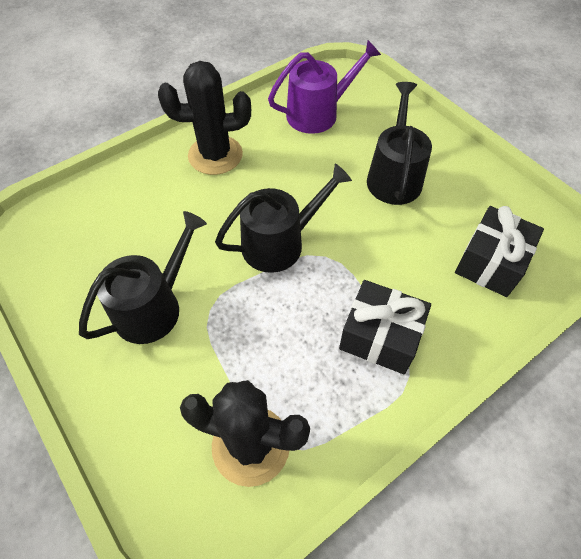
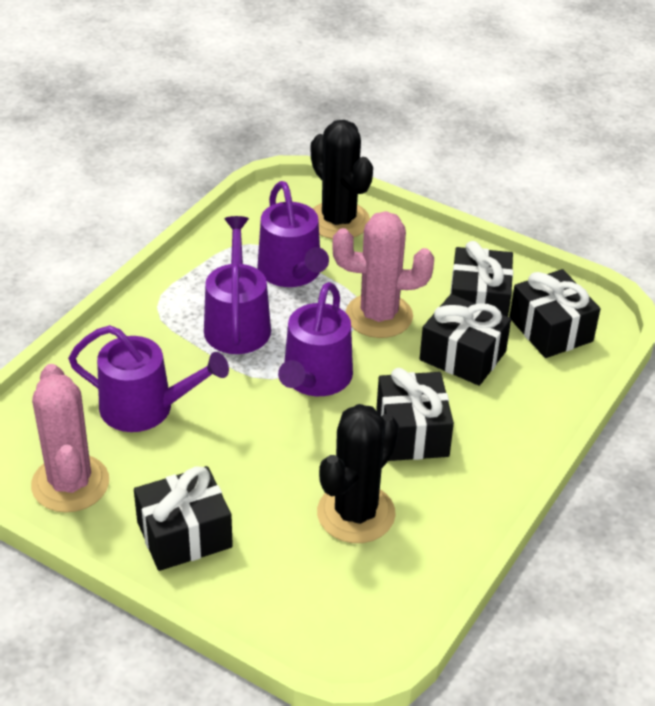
black gift: [339,280,431,374] [455,206,544,297] = 2 -> [134,466,233,571] [376,368,454,461] [420,294,511,386] [450,241,513,317] [509,269,600,358] = 5
black watering can: [79,211,207,344] [215,164,352,273] [367,82,432,205] = 3 -> none = 0
pink cactus: none = 0 -> [31,364,109,513] [332,211,434,338] = 2
purple watering can: [268,40,381,134] = 1 -> [68,325,229,432] [204,216,271,354] [257,181,329,287] [278,282,353,396] = 4

